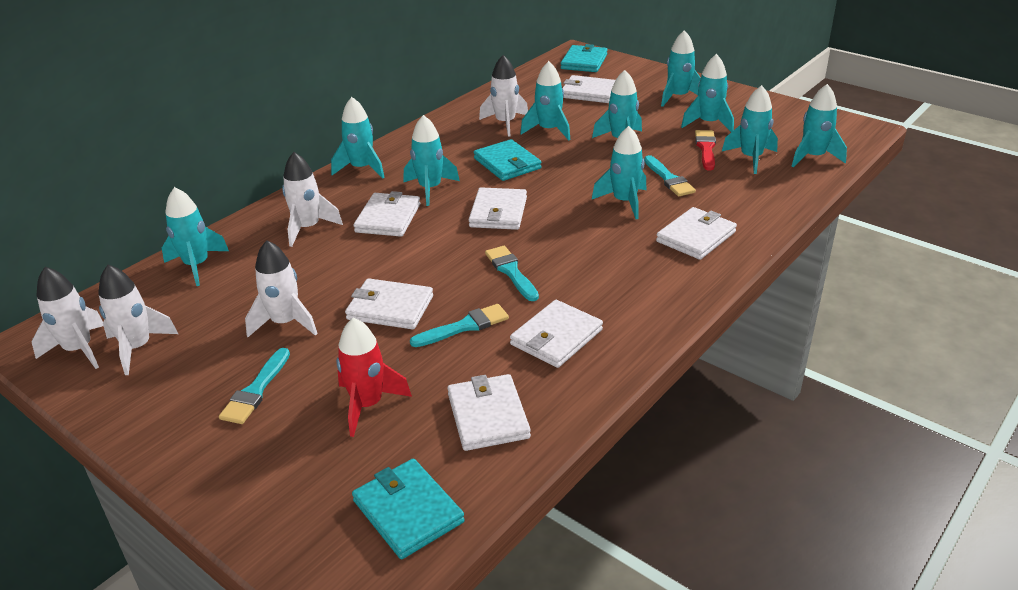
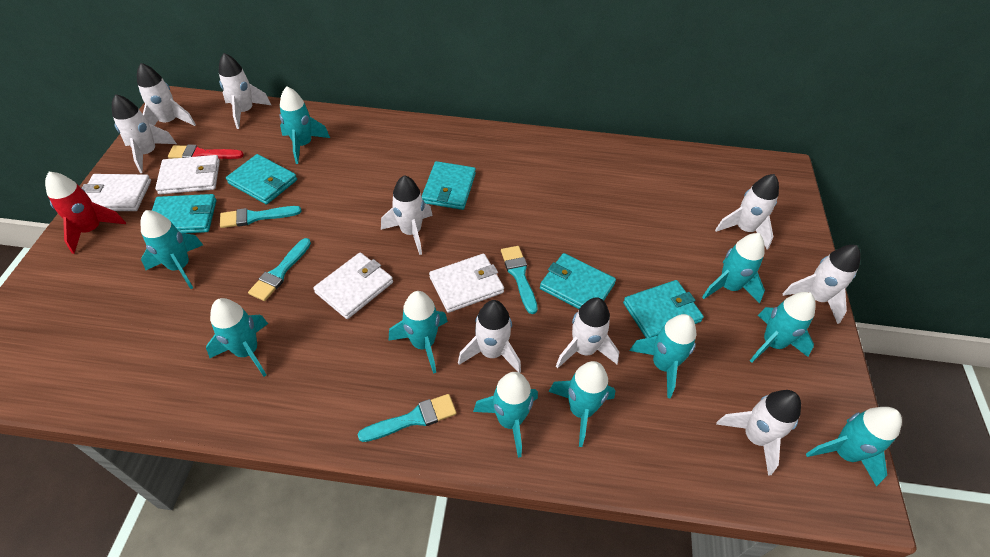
turquoise wallet: [352,458,465,559] [474,139,541,181] [561,44,608,72] = 3 -> [152,194,217,233] [226,154,297,205] [422,161,476,210] [540,253,616,309] [623,280,704,338] = 5
white rocket: [32,267,103,369] [98,265,178,375] [245,240,318,337] [282,152,343,247] [479,55,528,137] = 5 -> [112,94,177,173] [137,63,196,126] [219,53,271,129] [381,175,433,255] [458,300,521,373] [556,297,619,368] [715,174,779,250] [716,390,801,476] [782,245,861,324] = 9
white wallet: [345,278,433,329] [353,191,420,237] [447,374,531,451] [469,187,527,230] [510,300,603,368] [563,75,616,103] [656,207,737,260] = 7 -> [82,174,151,211] [155,155,220,194] [313,253,393,319] [429,254,504,313] = 4

